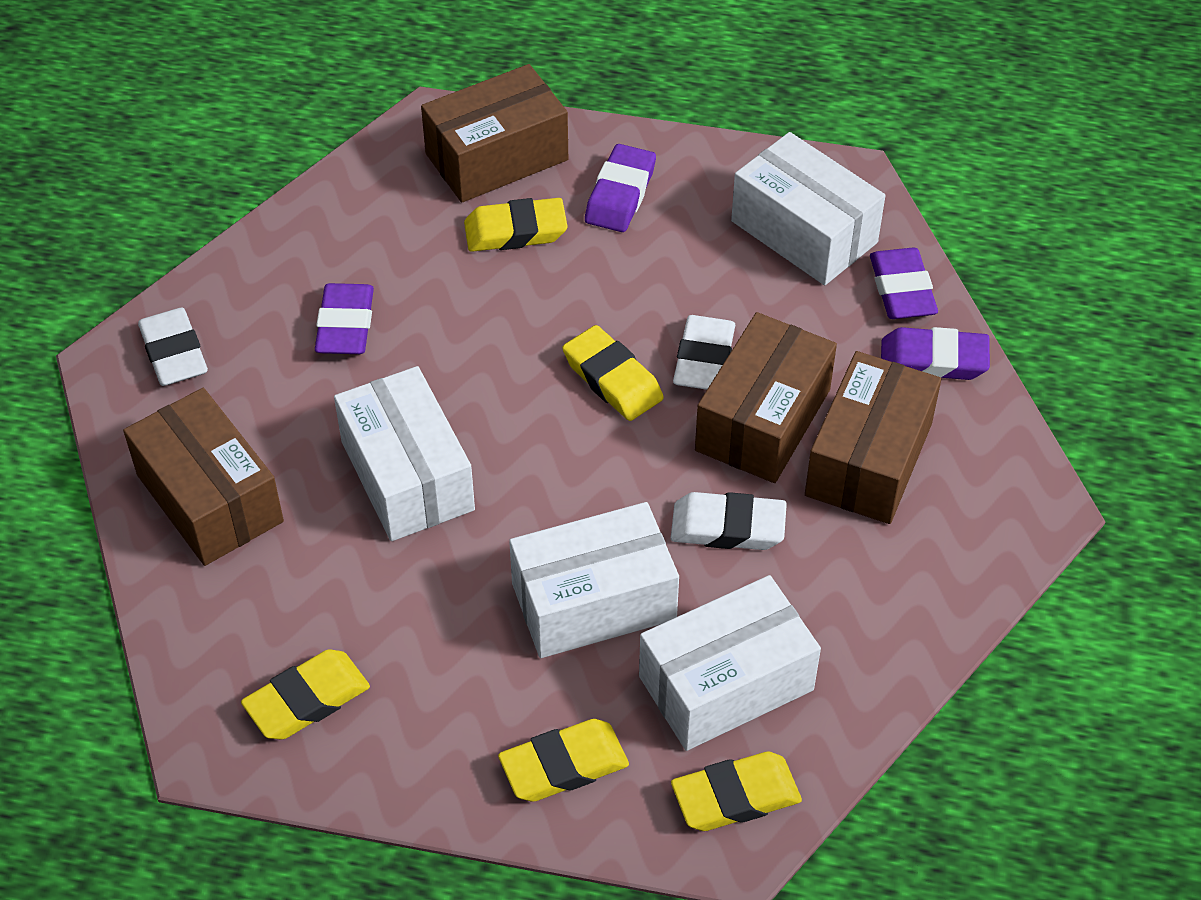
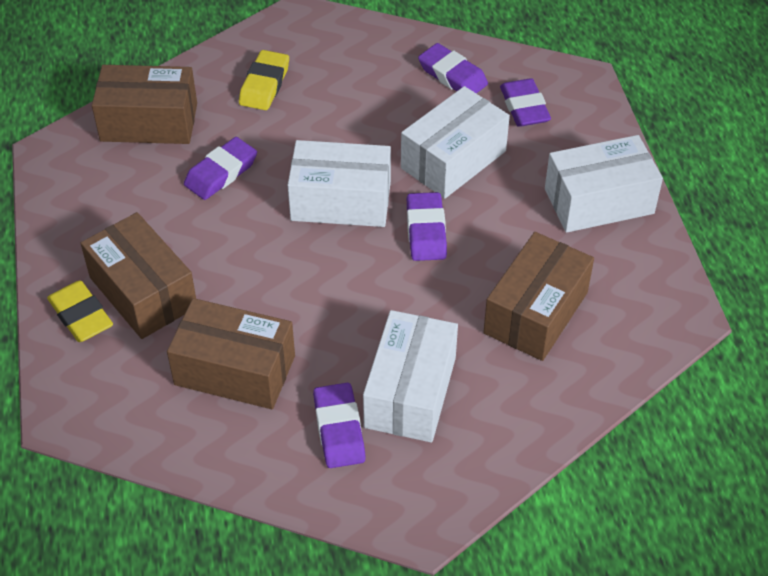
purple eraser: [315,283,374,354] [585,144,656,232] [870,247,938,319] [881,327,990,380] = 4 -> [184,137,257,200] [313,383,366,468] [407,192,447,261] [418,43,488,94] [500,78,551,127] = 5
white eraser: [138,308,208,386] [671,492,787,550] [673,315,735,390] = 3 -> none = 0
yellow eraser: [241,649,370,740] [464,198,568,252] [498,719,629,802] [562,325,664,421] [671,752,802,831] = 5 -> [47,280,113,342] [239,50,289,110] = 2

